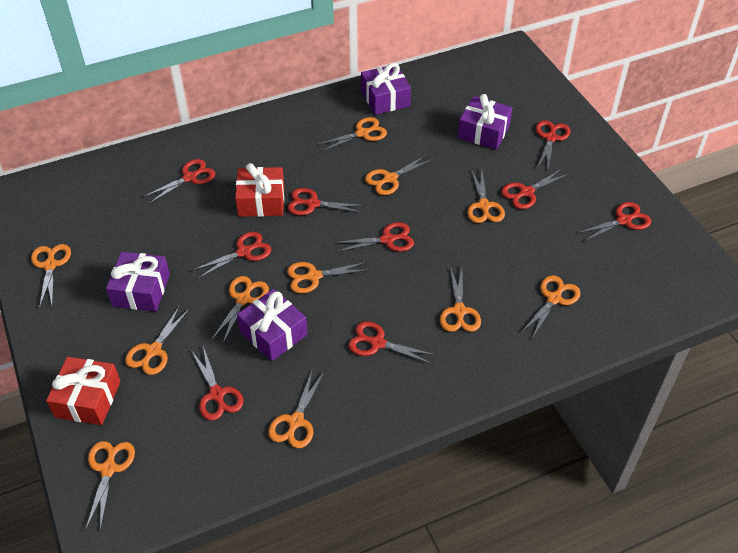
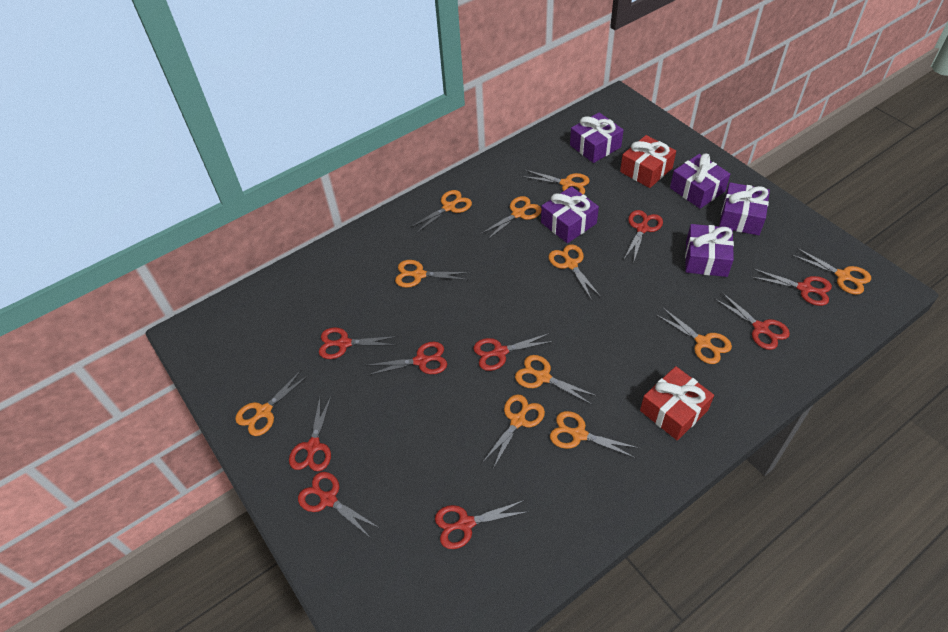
purple gift: [106,252,170,312] [237,289,308,361] [361,63,411,115] [458,94,512,150] = 4 -> [541,186,599,243] [570,112,624,163] [670,154,730,209] [685,224,734,277] [719,182,770,235] = 5

